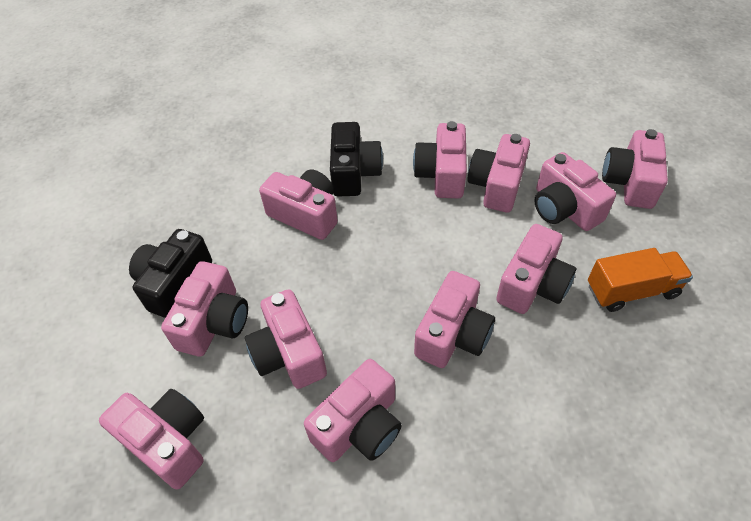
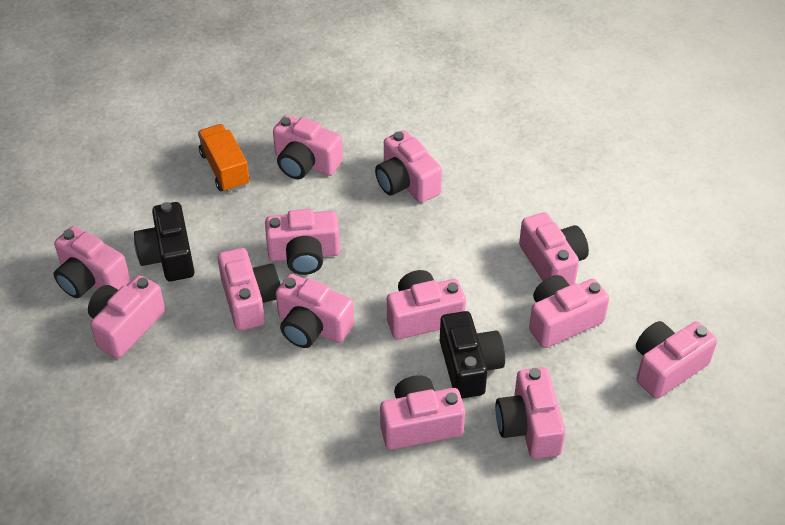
pink camera: [99,389,204,489] [161,261,248,357] [245,289,327,389] [259,169,338,240] [304,359,402,462] [413,121,467,199] [414,271,495,368] [467,134,530,213] [496,224,576,314] [534,152,616,231] [602,129,668,209] = 11 -> [54,226,130,298] [88,275,165,358] [217,248,281,331] [265,209,340,275] [273,115,343,179] [276,274,354,348] [375,130,442,203] [380,375,465,450] [387,270,466,340] [495,367,566,459] [519,212,589,285] [529,275,609,348] [636,321,717,399] = 13

